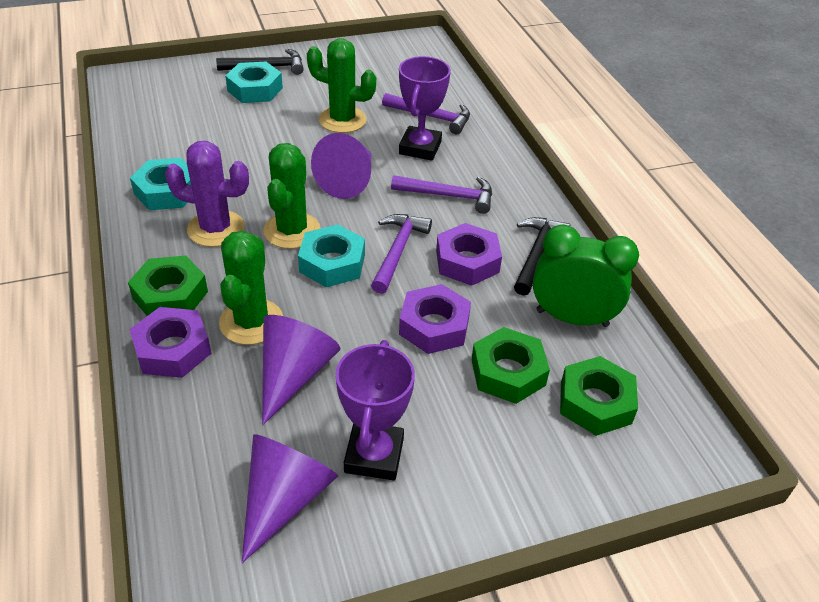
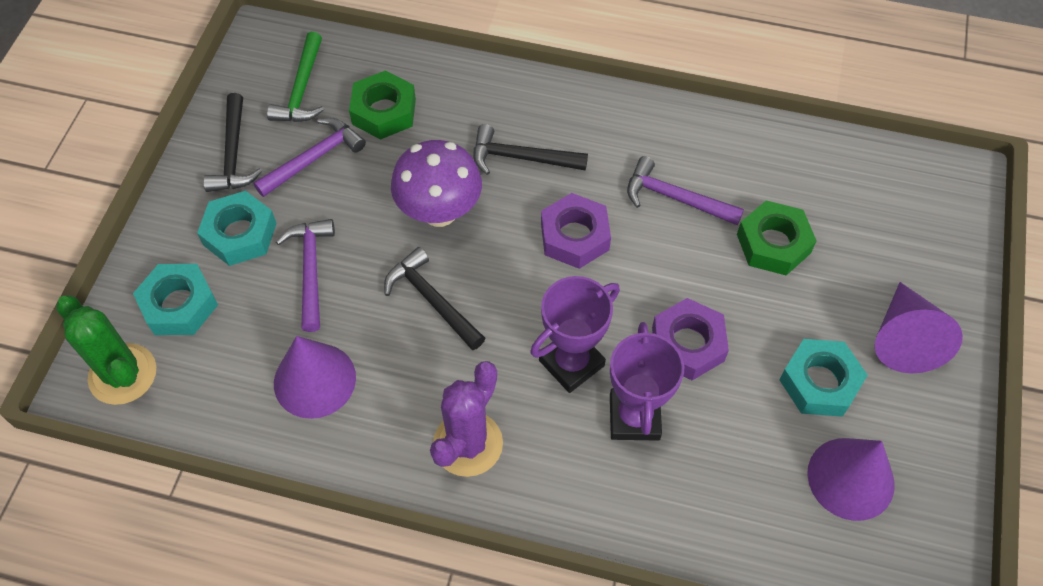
black hammer: [216,49,303,75] [514,217,570,296] = 2 -> [203,93,262,192] [384,247,485,350] [474,124,588,175] = 3
green cactus: [219,230,283,345] [263,143,320,249] [307,38,376,133] = 3 -> [56,295,156,405] = 1
green clock: [533,224,639,327] = 1 -> none = 0
green hammer: none = 0 -> [267,32,324,122] = 1
green nut: [128,256,208,316] [471,327,550,404] [560,356,638,436] = 3 -> [349,70,416,140] [737,200,816,275] = 2
purple mushroom: none = 0 -> [391,140,482,227] = 1
purple nut: [129,307,211,378] [399,284,471,354] [436,223,502,286] = 3 -> [541,193,611,269] [652,298,729,380] = 2

